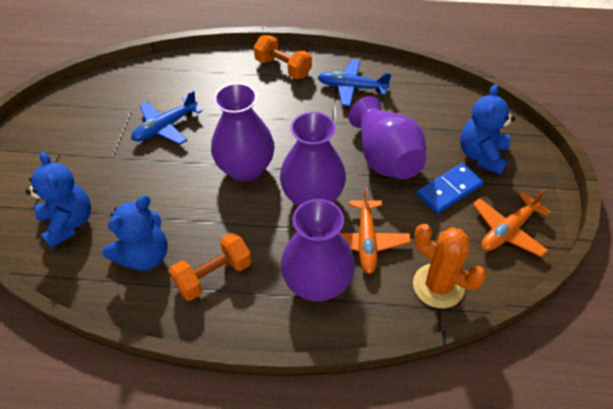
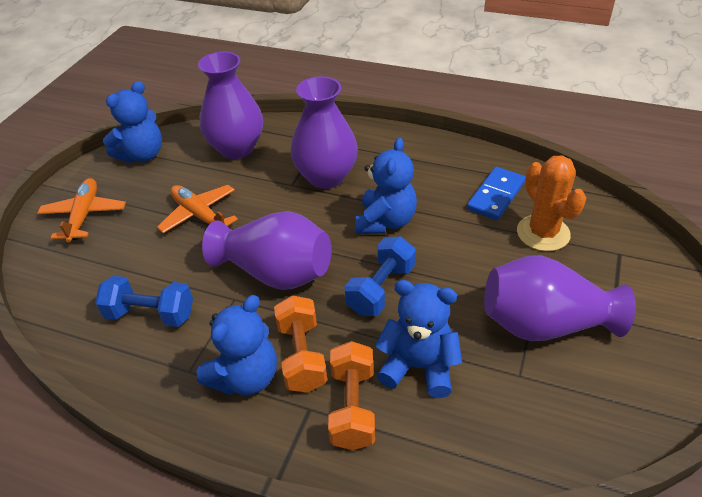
blue dumbbell: none = 0 -> [95,276,193,327] [344,236,416,316] = 2
blue plane: [131,90,202,145] [318,60,392,107] = 2 -> none = 0
blue teddy bear: [25,152,91,249] [102,195,168,271] [460,84,515,175] = 3 -> [103,81,162,163] [197,295,277,395] [355,138,417,234] [375,280,462,398] = 4

